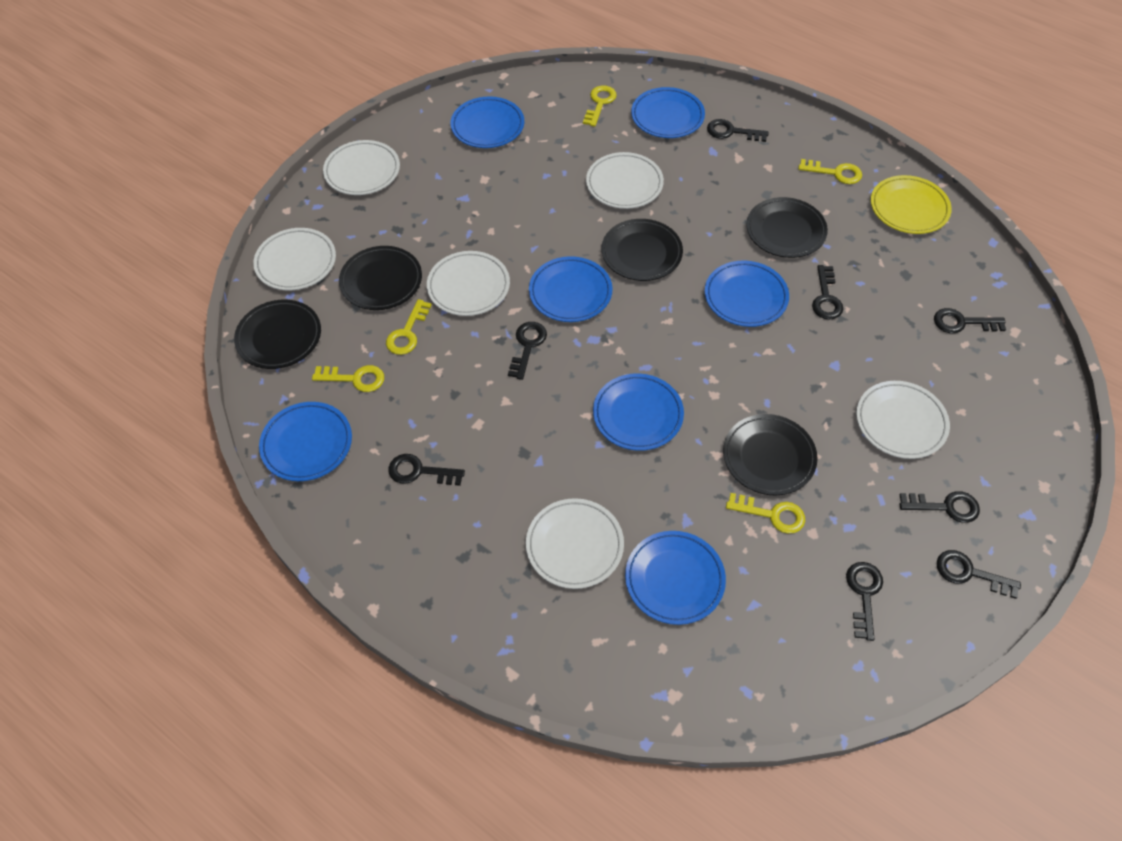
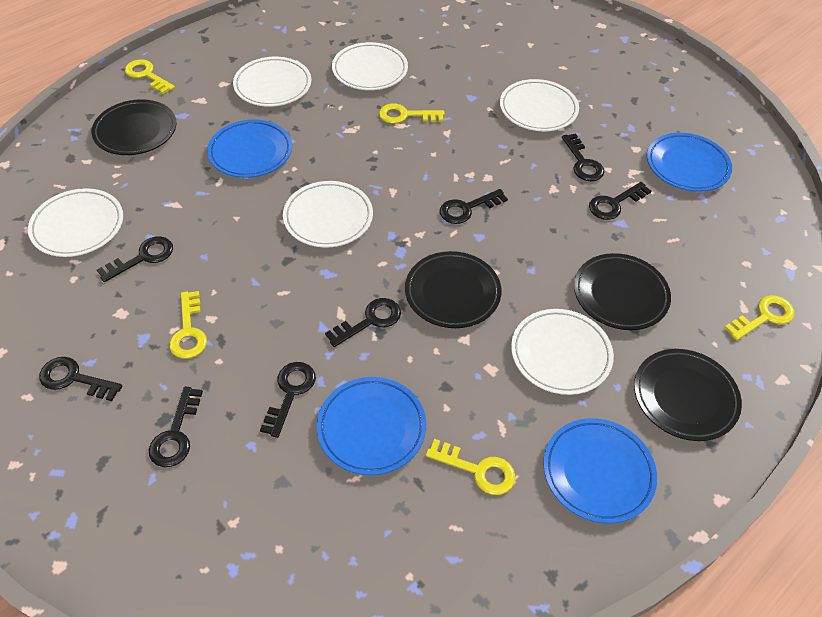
black plate: [234,300,321,369] [339,246,422,310] [601,219,683,281] [723,414,818,495] [746,197,828,258] = 5 -> [92,99,177,155] [405,251,501,328] [574,253,671,330] [634,349,742,441] = 4
blue plate: [259,402,352,481] [451,97,524,148] [529,256,613,322] [593,373,684,451] [625,531,726,625] [631,87,705,138] [705,261,789,327] = 7 -> [207,120,292,178] [317,377,426,475] [543,418,657,524] [647,133,732,192] = 4
yellow plate: [871,175,952,234] = 1 -> none = 0

